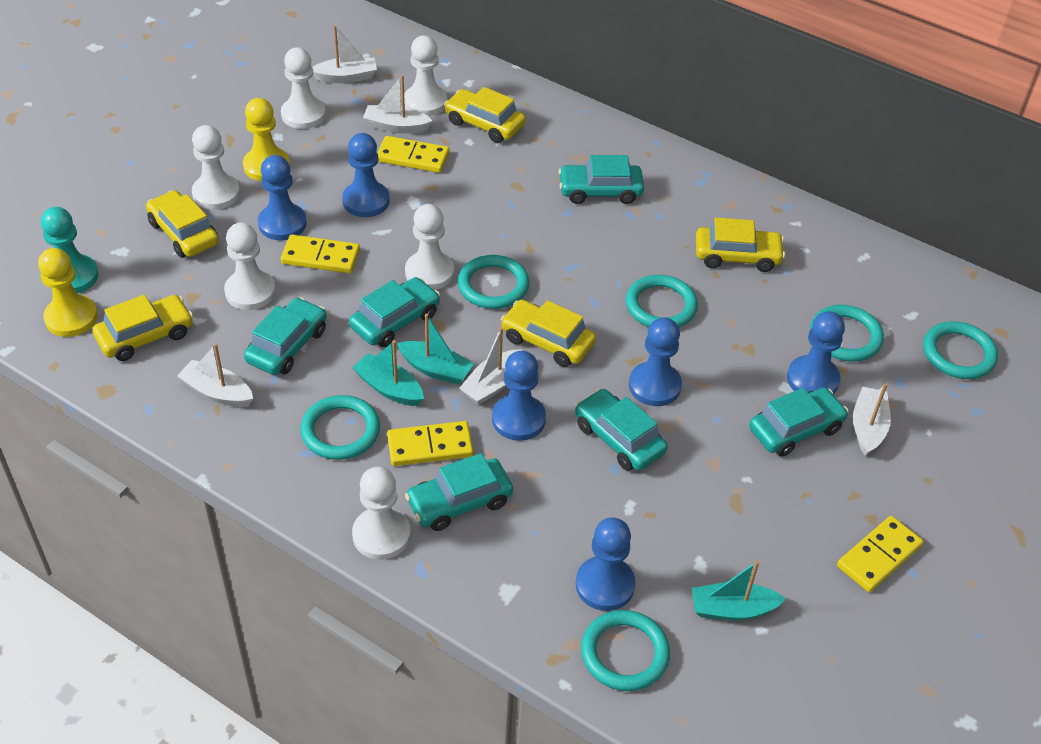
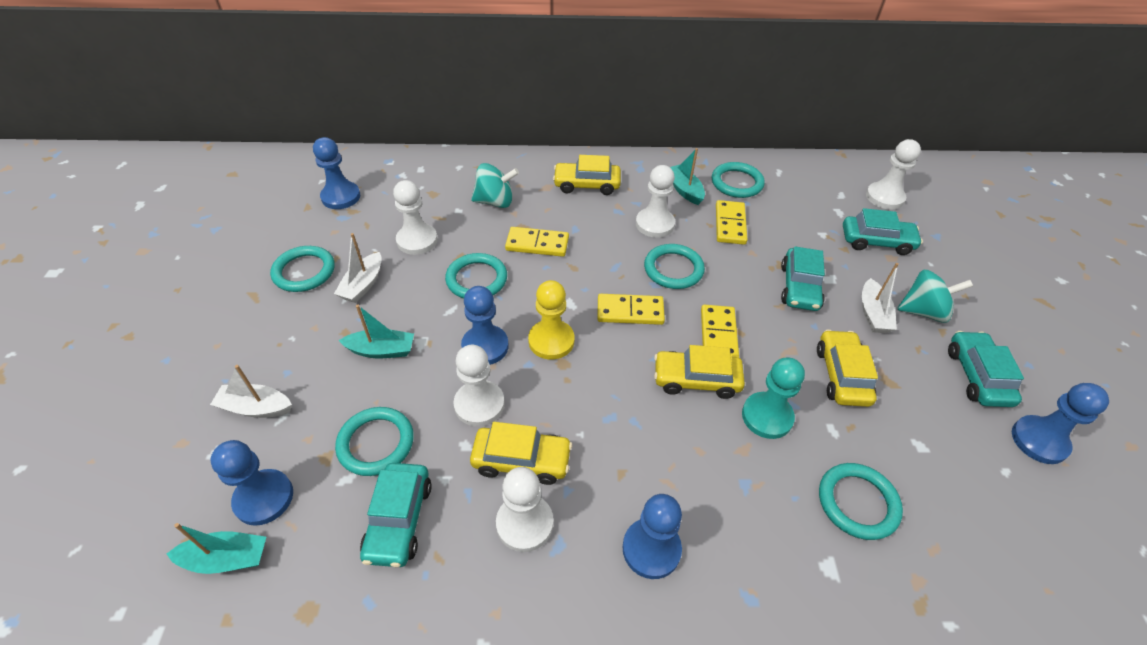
blue pawn: [258,155,307,240] [342,133,390,217] [492,351,546,441] [576,517,635,611] [629,317,682,406] [787,311,845,394] = 6 -> [211,440,293,526] [313,137,360,209] [461,286,509,365] [623,494,682,579] [1012,383,1109,464] = 5
turquoise car: [244,297,326,375] [349,277,440,347] [405,453,513,531] [558,155,644,204] [575,389,668,471] [749,388,849,457] = 6 -> [360,463,432,567] [781,247,825,311] [843,208,923,255] [948,331,1024,407] = 4
turquoise spinning top: none = 0 -> [471,163,519,208] [897,270,973,323] = 2
white boat: [177,343,253,407] [312,25,377,83] [363,75,433,134] [459,327,523,405] [853,383,891,456] = 5 -> [210,365,292,418] [334,233,381,303] [862,263,899,333] = 3
white pawn: [192,125,240,210] [224,222,276,310] [281,47,326,129] [352,467,411,560] [404,35,447,116] [405,204,454,290] = 6 -> [393,180,438,255] [453,345,505,426] [496,467,553,552] [636,165,675,238] [866,139,921,209] = 5
yellow car: [92,295,193,361] [146,190,219,258] [444,87,526,143] [501,300,596,367] [696,218,785,272] = 5 -> [470,422,572,485] [553,155,621,195] [654,345,745,399] [817,329,878,407] = 4
yellow pawn: [38,248,98,337] [243,98,290,181] = 2 -> [528,280,574,360] = 1

